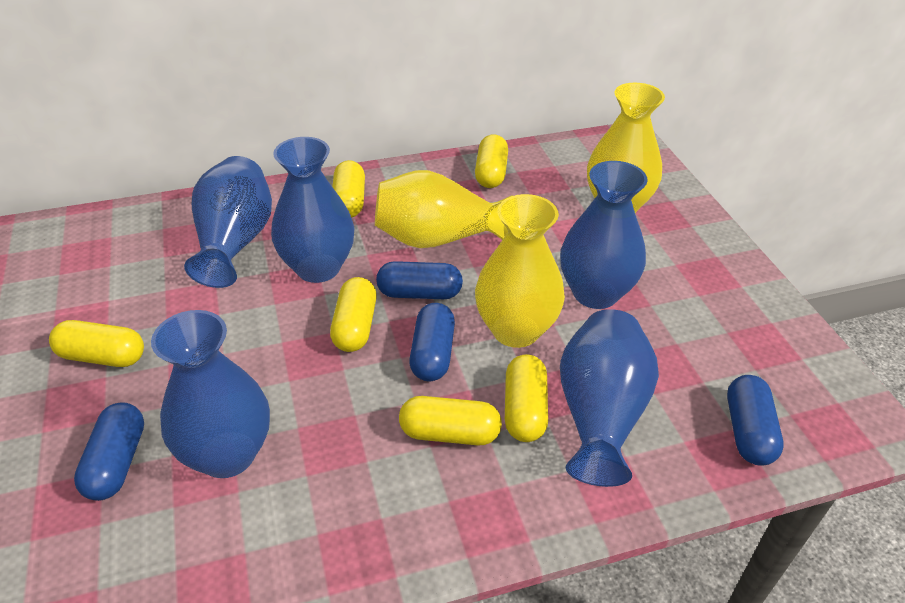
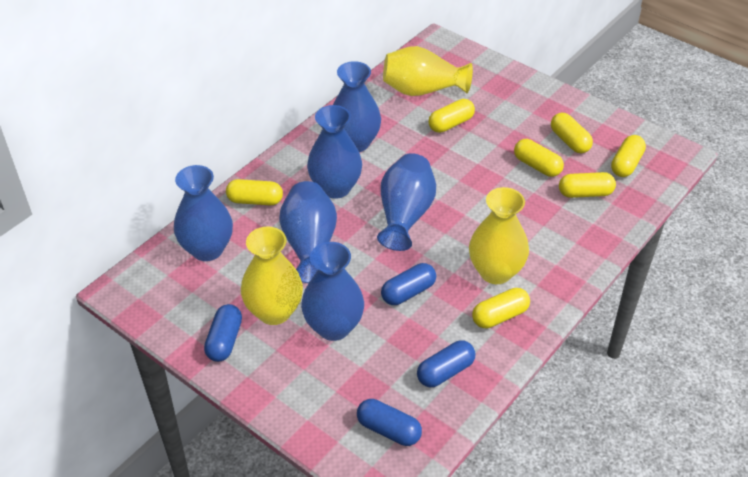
blue vase: [151,310,270,478] [184,156,272,288] [271,137,355,283] [560,161,648,309] [560,309,659,487] = 5 -> [174,165,233,261] [279,181,337,283] [301,242,364,341] [307,105,362,199] [333,61,381,152] [377,153,436,251] = 6
yellow capsule: [49,320,144,367] [330,277,377,352] [332,160,365,218] [399,396,502,445] [475,134,508,188] [505,354,548,442] = 6 -> [226,179,283,205] [428,99,475,133] [472,288,530,328] [514,139,564,177] [551,113,593,153] [559,172,616,198] [611,135,646,177] = 7

